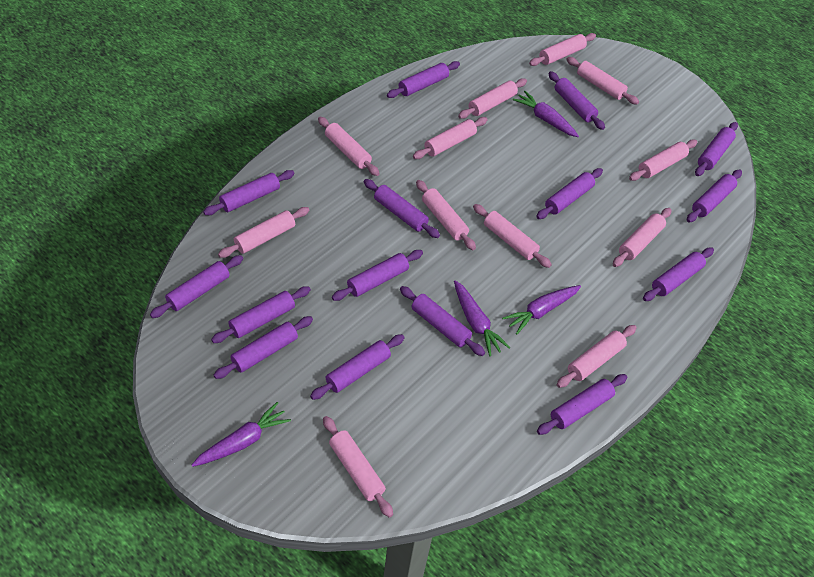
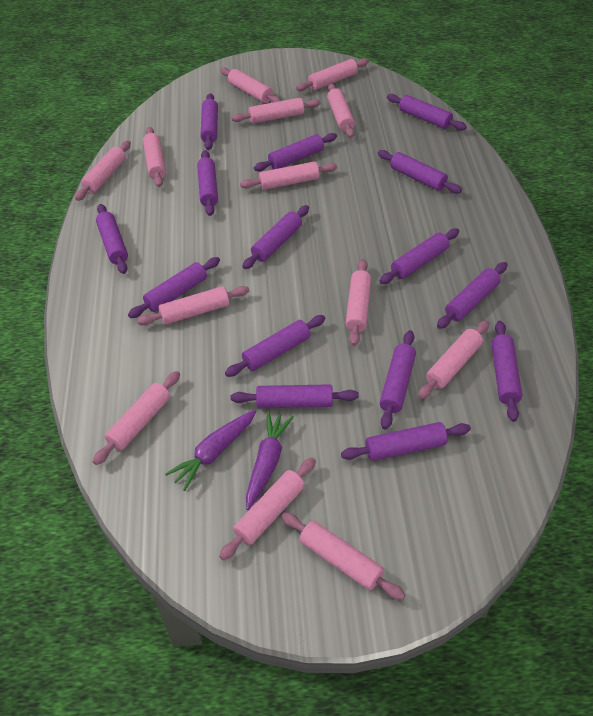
pink rolling pin: [218,207,310,258] [318,117,380,176] [323,416,393,518] [413,117,488,159] [416,180,476,250] [458,78,527,119] [473,204,552,268] [529,33,596,66] [557,325,637,388] [566,57,639,104] [613,208,671,267] [629,139,698,181] = 12 -> [75,141,131,201] [93,371,180,465] [137,286,249,325] [143,127,166,187] [219,458,316,560] [220,67,281,103] [232,98,321,123] [240,161,337,190] [281,512,405,600] [296,58,369,91] [327,84,355,138] [346,259,371,346] [418,320,489,399] = 13
purple carrot: [192,402,291,467] [454,280,510,356] [502,285,581,334] [513,91,579,137] = 4 -> [165,410,257,491] [246,411,294,510] = 2

